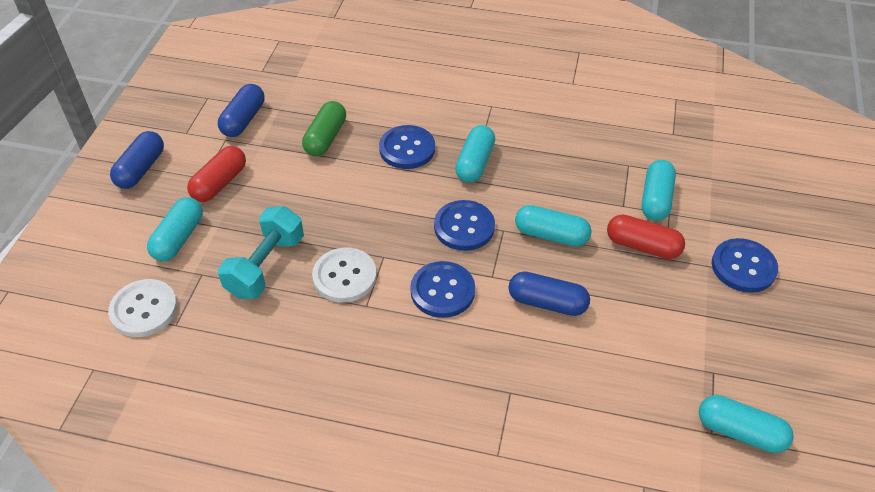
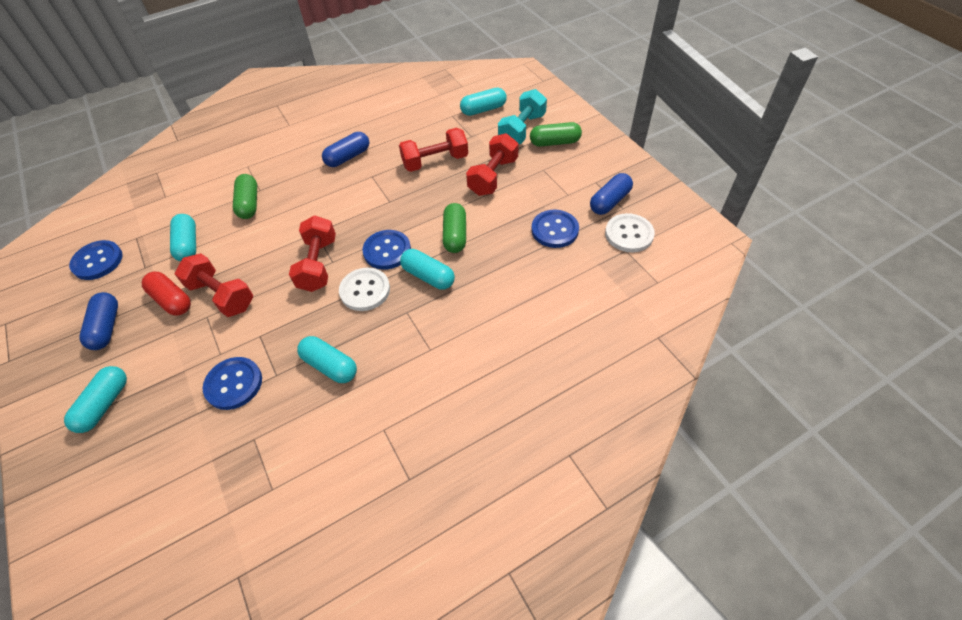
green capsule: [302,101,346,156] = 1 -> [233,174,257,219] [443,203,466,253] [530,122,582,147] = 3
red capsule: [187,146,246,202] [607,215,685,259] = 2 -> [142,272,191,316] = 1
red dumbbell: none = 0 -> [175,254,253,317] [289,216,336,292] [399,128,468,172] [466,133,519,196] = 4

